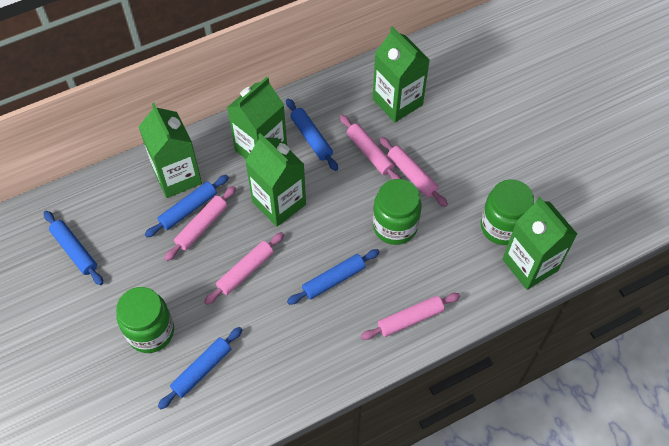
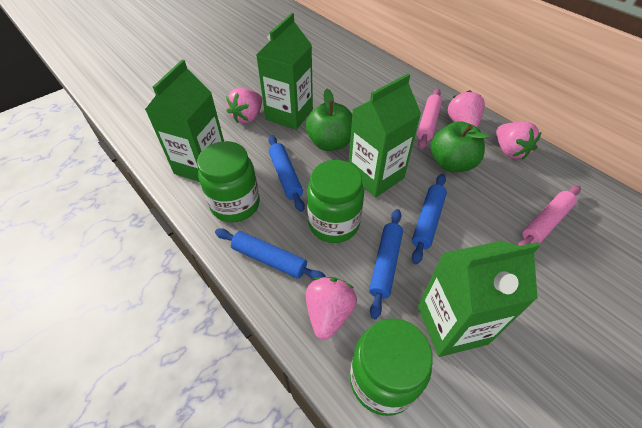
blue rolling pin: [44,211,103,285] [145,175,229,238] [158,327,243,410] [286,98,338,171] [287,249,380,305] = 5 -> [215,228,326,279] [268,135,305,212] [369,209,403,319] [412,174,447,264] = 4
green apple: none = 0 -> [306,89,352,151] [431,121,489,172] = 2
green carton: [139,103,202,198] [227,77,287,159] [245,133,306,227] [372,26,430,122] [502,197,577,290] = 5 -> [145,60,224,182] [256,13,313,130] [349,74,421,197] [418,241,540,357] = 4
pink rolling pin: [164,186,236,261] [204,232,284,305] [340,115,401,180] [361,293,460,340] [379,137,448,207] = 5 -> [417,89,442,150] [517,185,581,246] = 2
pink strawberry: none = 0 -> [226,88,262,123] [306,277,357,340] [447,90,485,127] [496,122,541,160] = 4

